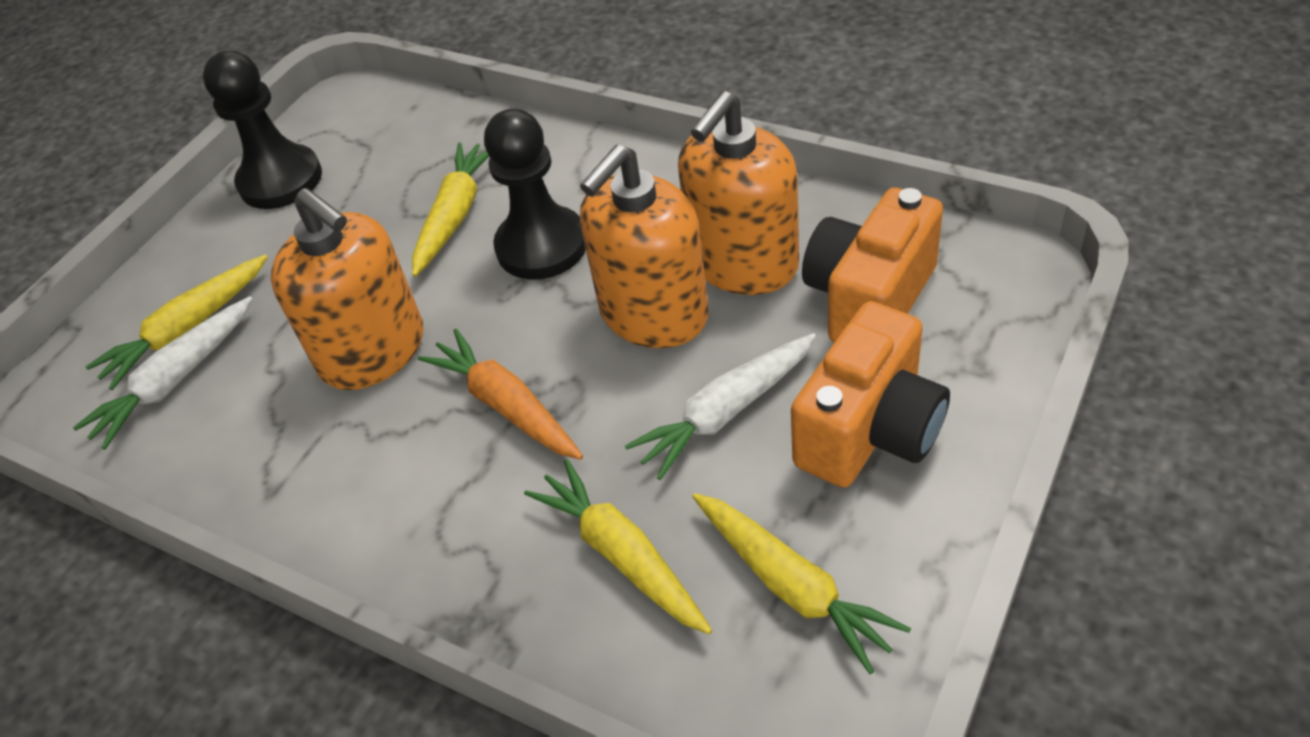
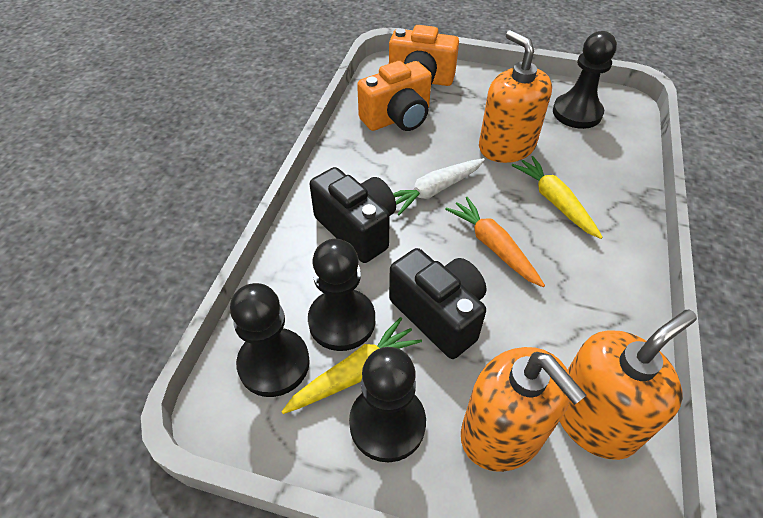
black camera: none = 0 -> [309,167,396,263] [389,248,487,359] = 2
black pawn: [203,51,322,209] [484,109,586,280] = 2 -> [230,283,310,397] [308,239,375,351] [349,347,426,462] [553,31,617,129] = 4
white carrot: [73,296,252,450] [625,333,816,480] = 2 -> [393,158,485,215] = 1
yellow carrot: [85,254,268,390] [412,143,489,277] [524,459,712,634] [692,493,911,674] = 4 -> [281,317,422,414] [511,156,603,239] = 2

